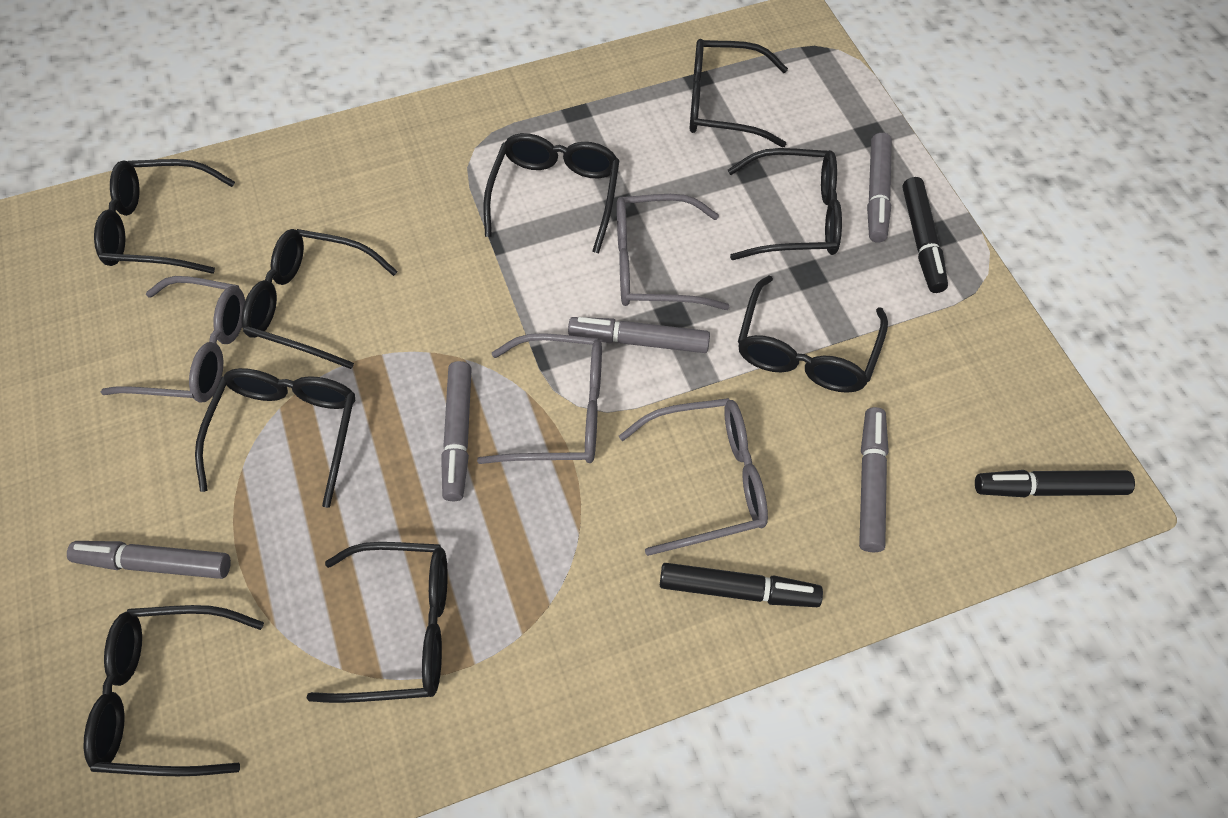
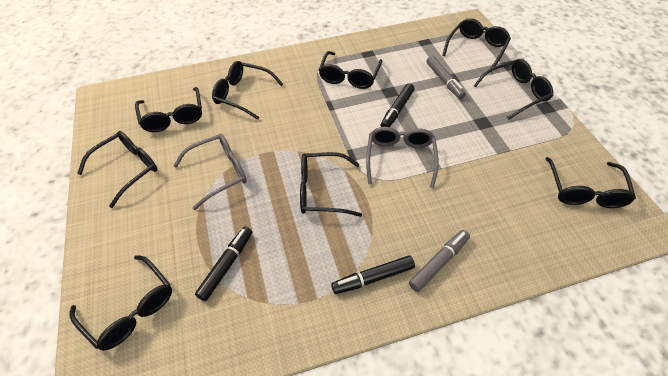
grey glasses: [101,276,245,403] [477,333,602,464] [617,194,729,310] [619,398,768,556] = 4 -> [173,134,247,210] [366,127,439,188] = 2
grey marker: [67,541,231,579] [441,361,472,501] [568,317,710,353] [859,407,889,552] [867,133,892,243] = 5 -> [409,230,470,292] [427,56,466,99] = 2

